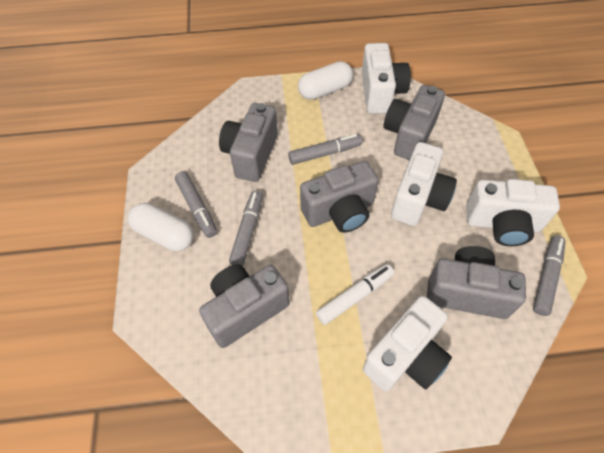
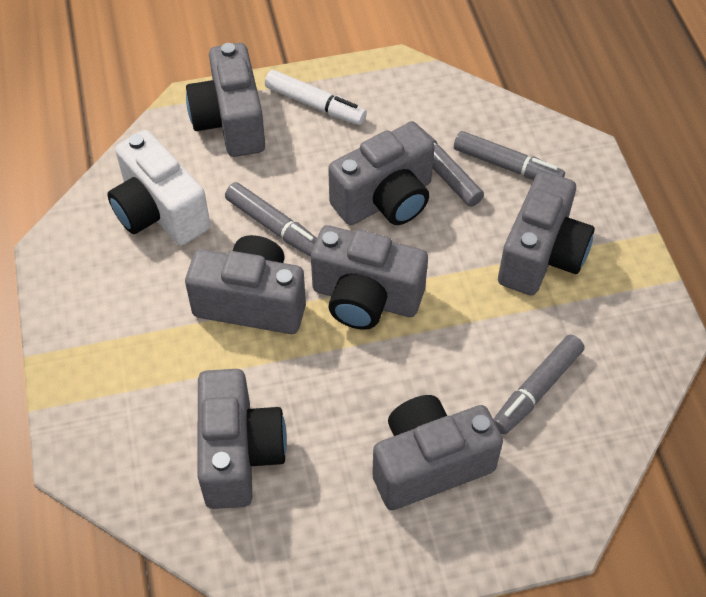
grey camera: [199,265,290,348] [219,103,278,182] [300,161,379,233] [384,85,445,160] [427,246,526,319] = 5 -> [185,235,306,334] [186,43,265,157] [197,369,287,509] [311,225,428,330] [328,122,435,225] [372,395,503,510] [498,171,595,295] = 7
white camera: [362,43,411,114] [363,296,452,391] [391,142,457,226] [466,179,560,246] = 4 -> [107,130,210,245] = 1
white capsule: [128,203,194,251] [298,61,353,100] = 2 -> none = 0

